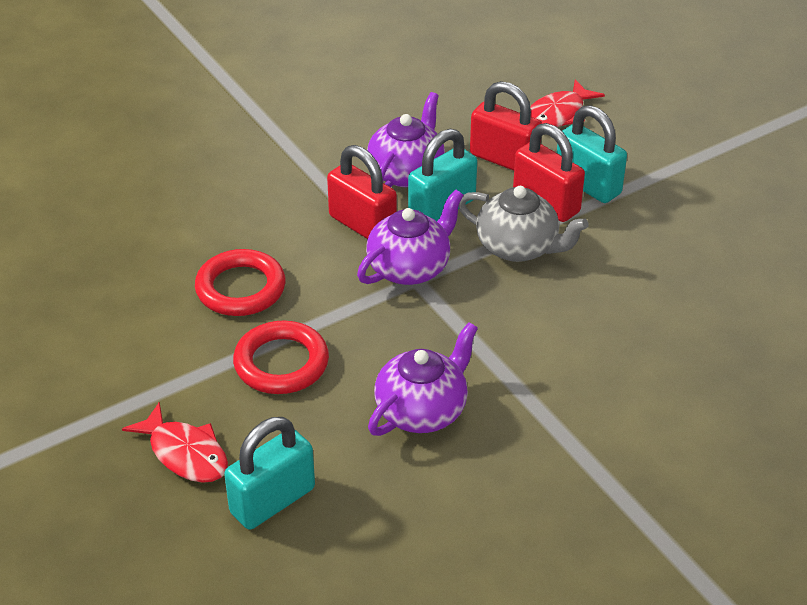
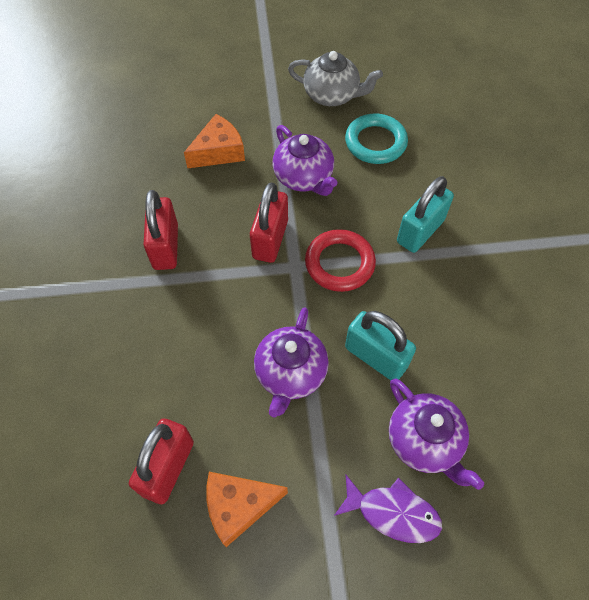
orange cheese: none = 0 -> [184,114,245,169] [206,472,288,547] = 2
purple fish: none = 0 -> [334,475,442,543] = 1
red fish: [122,402,228,483] [530,79,605,127] = 2 -> none = 0
red ring: [195,249,286,316] [233,321,329,394] = 2 -> [305,229,376,292] = 1
turquoise padlock: [224,417,315,530] [408,129,477,221] [557,105,627,203] = 3 -> [345,311,416,380] [397,176,454,253] = 2
turquoise ring: none = 0 -> [345,114,408,164] = 1

